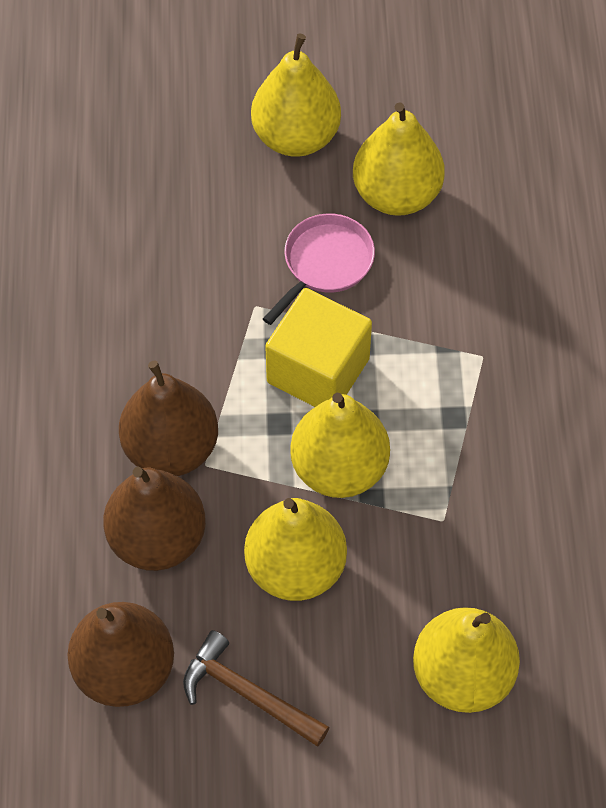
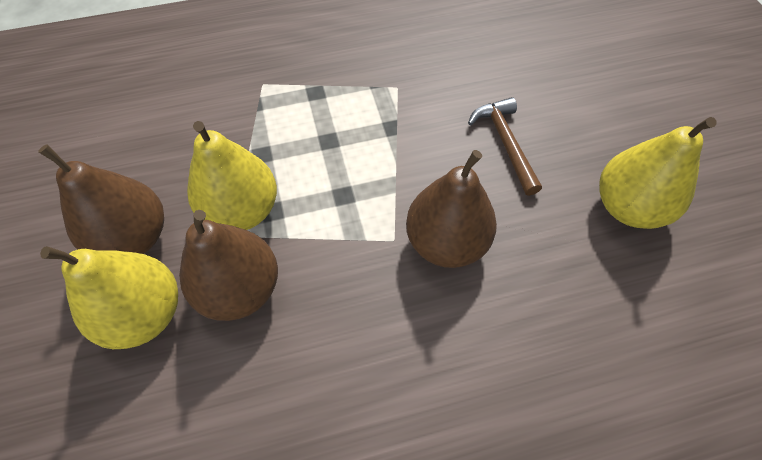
pink pan: [263,213,375,325] = 1 -> none = 0
yellow cube: [265,288,372,407] = 1 -> none = 0
yellow pear: [244,498,347,601] [251,33,341,157] [290,393,390,498] [353,102,445,216] [413,607,520,713] = 5 -> [40,246,178,349] [187,121,277,230] [599,117,717,229] = 3

